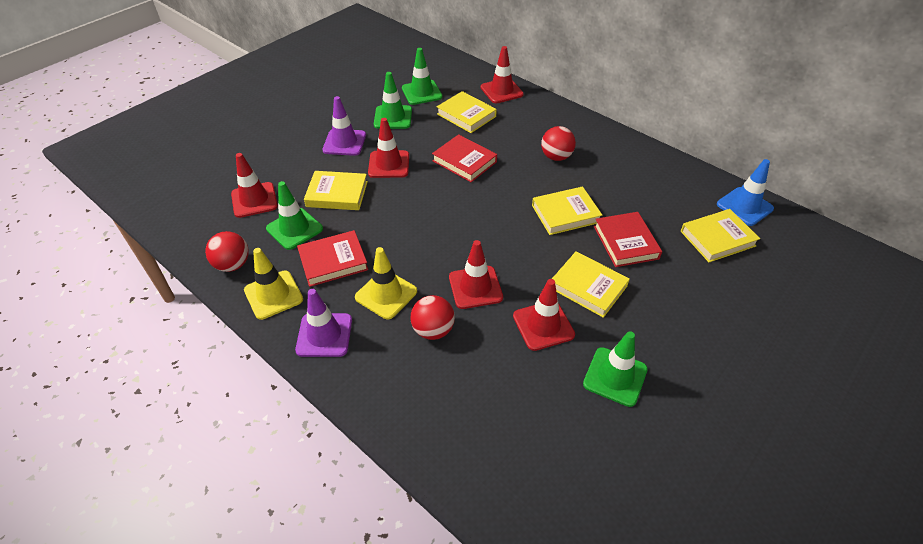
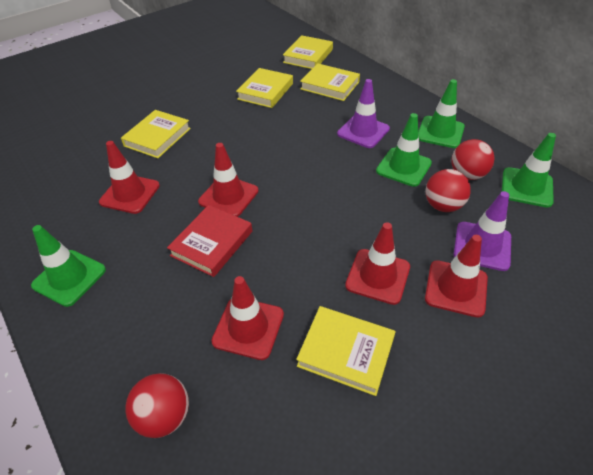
blue traffic cone: [717,159,774,226] = 1 -> none = 0
red book: [297,230,368,287] [432,134,497,182] [594,212,662,267] = 3 -> [167,205,252,277] = 1
yellow traffic cone: [244,248,303,320] [355,247,417,319] = 2 -> none = 0

